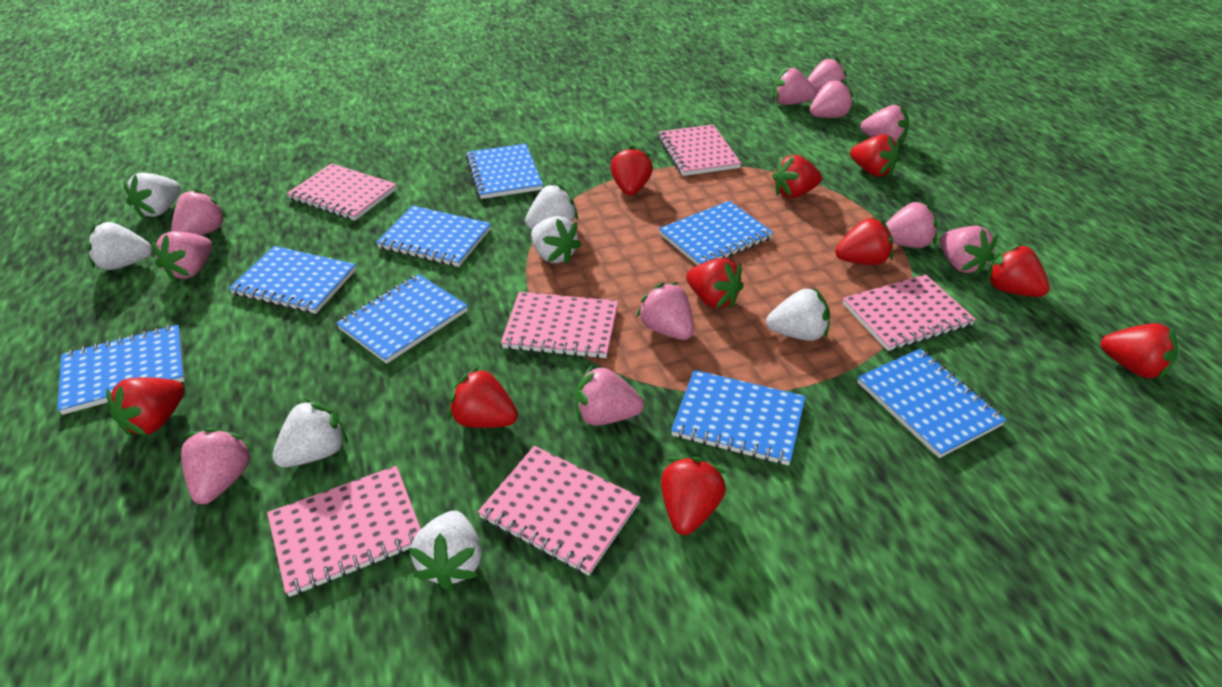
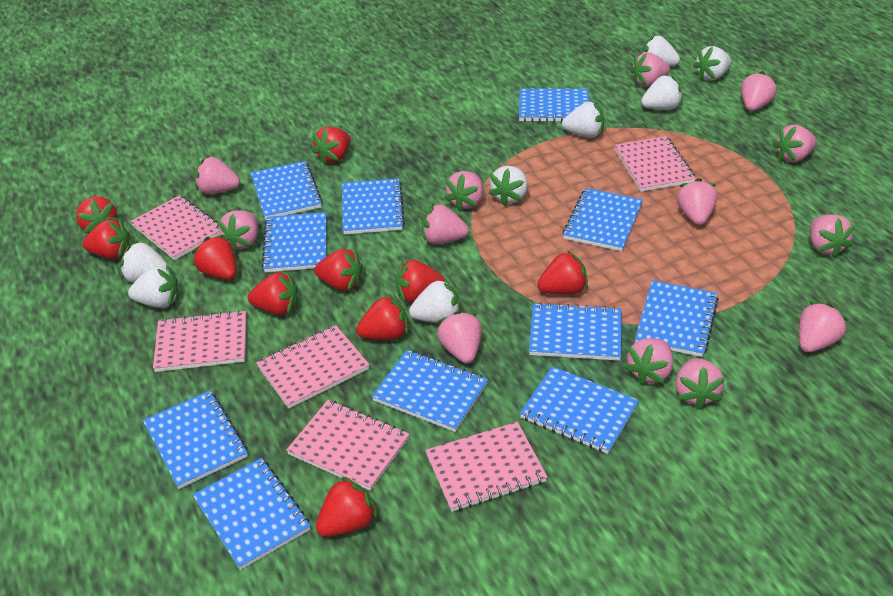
blue notebook: [57,325,185,415] [229,246,356,314] [336,274,468,364] [376,205,491,267] [466,144,543,199] [659,201,774,266] [671,370,806,466] [857,349,1007,458] = 8 -> [143,391,248,489] [193,458,311,570] [251,161,323,220] [261,212,326,272] [342,178,405,235] [372,350,488,432] [519,88,589,122] [520,366,639,454] [529,302,622,361] [563,188,643,251] [635,280,719,357] = 11
pink strawberry: [151,231,212,282] [171,188,227,236] [181,428,255,504] [575,365,644,426] [636,282,694,340] [773,67,816,105] [808,58,847,94] [810,79,853,118] [861,105,909,143] [886,201,937,248] [940,226,998,276] = 11 -> [195,156,240,194] [217,210,258,252] [422,203,469,244] [437,311,482,364] [444,171,483,211] [624,338,673,385] [630,52,670,87] [675,358,725,409] [677,178,717,225] [741,71,778,111] [773,125,817,162] [799,301,849,352] [810,215,855,258] = 13
white strawberry: [87,222,152,270] [123,173,181,219] [272,398,348,467] [409,511,482,590] [525,184,578,229] [531,216,582,264] [766,288,830,341] = 7 -> [120,241,170,283] [128,264,179,308] [409,278,460,323] [488,166,528,206] [562,102,604,138] [641,35,680,67] [641,75,683,110] [693,46,732,80] = 8

